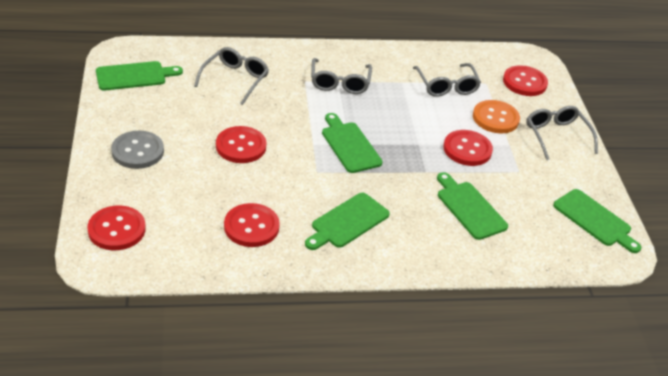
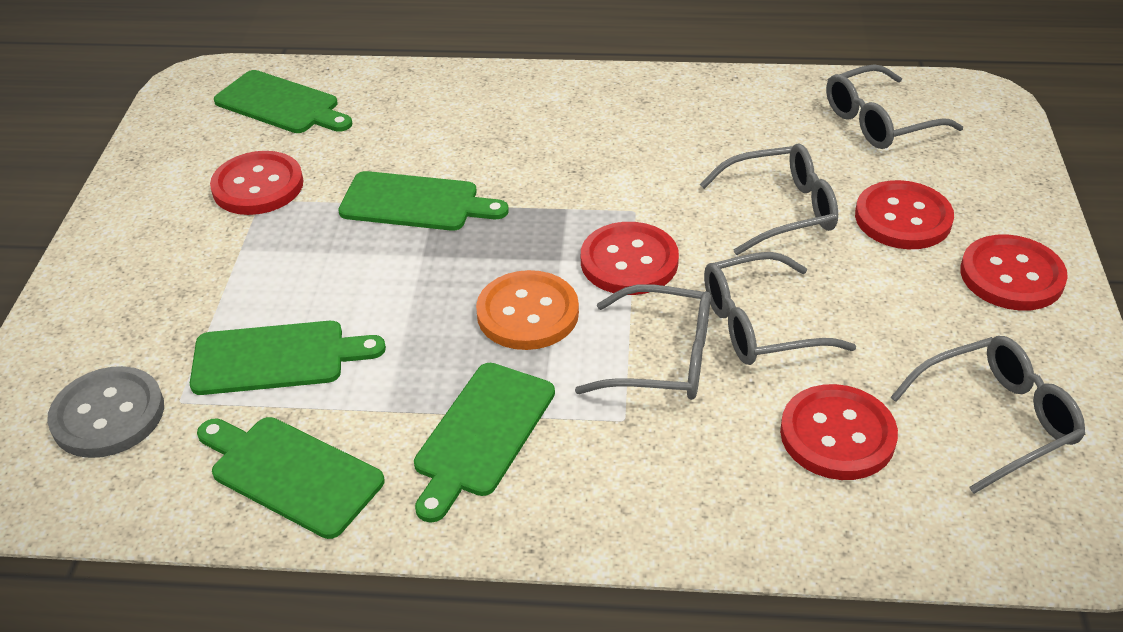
grey glasses: [194,47,269,105] [311,58,372,94] [413,63,481,97] [526,106,598,160] = 4 -> [575,284,711,400] [699,143,838,255] [704,252,856,365] [826,64,963,149] [890,336,1086,494] = 5

